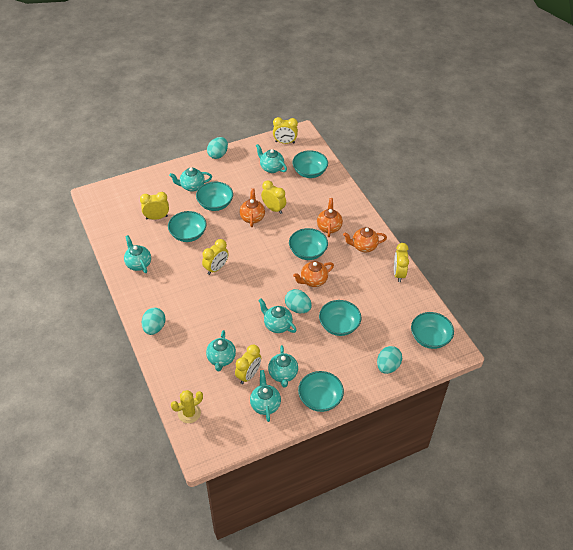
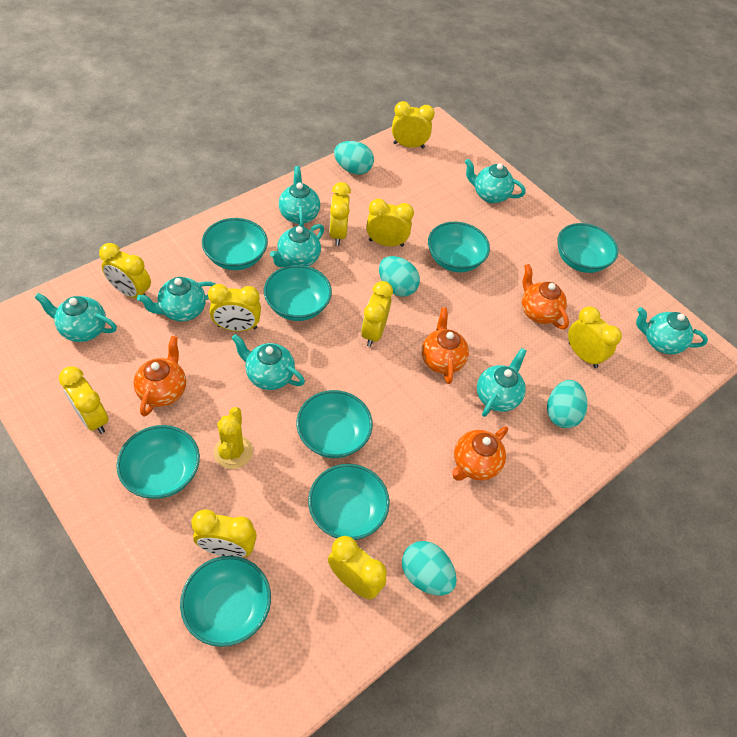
turquoise bowl: [168,211,207,242] [196,182,233,211] [289,228,328,260] [292,150,328,178] [298,371,344,412] [319,300,361,336] [411,312,454,349] = 7 -> [116,425,200,499] [180,556,271,647] [202,218,268,270] [264,265,332,321] [296,390,373,458] [308,464,390,540] [428,222,490,272] [557,223,618,273] = 8
turquoise teapot: [124,235,151,273] [169,168,212,192] [206,330,236,371] [250,370,281,422] [256,144,287,173] [258,299,296,333] [268,345,298,388] = 7 -> [35,293,117,342] [137,277,216,321] [232,334,305,390] [270,224,324,267] [279,166,320,227] [465,159,526,203] [477,348,527,417] [636,307,708,354] = 8
yellow clock: [140,192,169,220] [202,239,229,275] [235,345,261,384] [261,181,286,214] [273,117,298,144] [394,243,409,282] = 6 -> [59,367,109,434] [99,243,151,298] [191,509,257,558] [208,284,261,331] [328,536,387,600] [329,182,351,246] [361,281,393,347] [366,198,414,247] [392,101,435,148] [568,306,622,368] = 10

